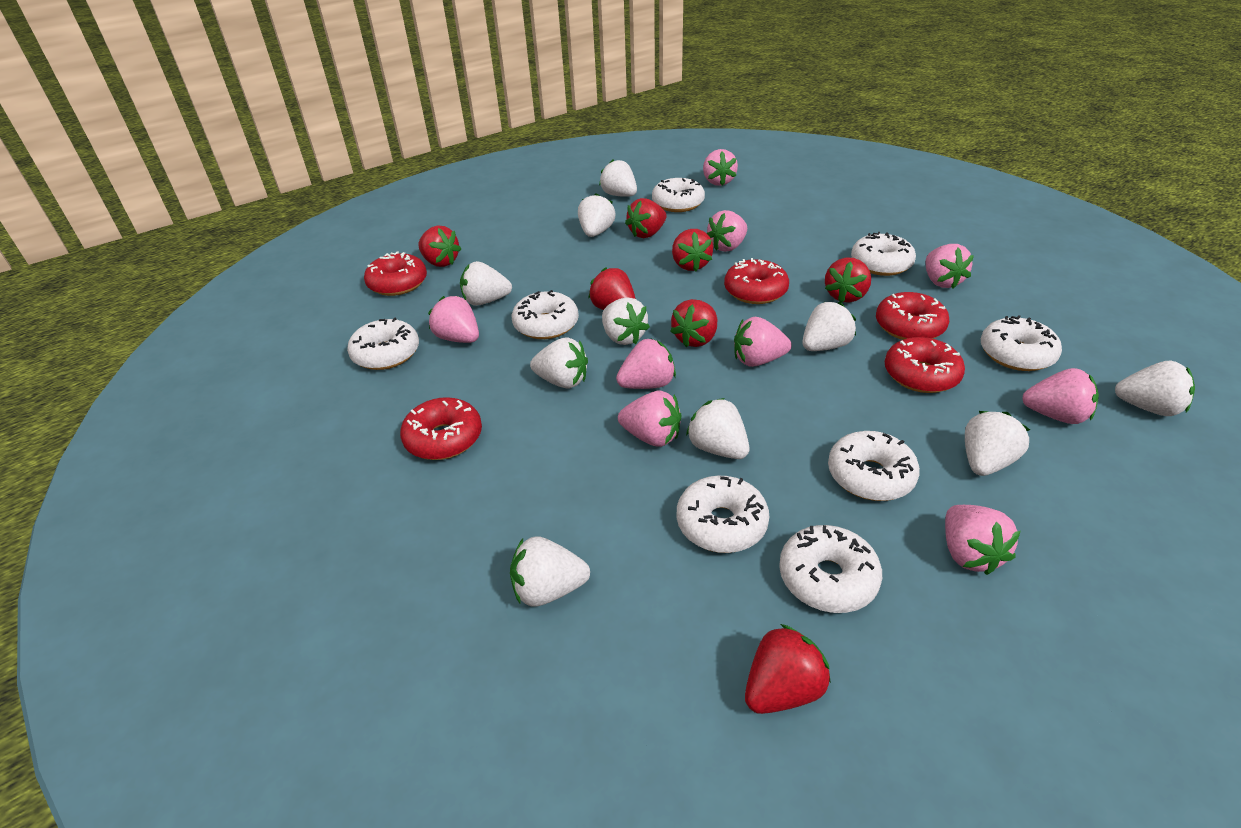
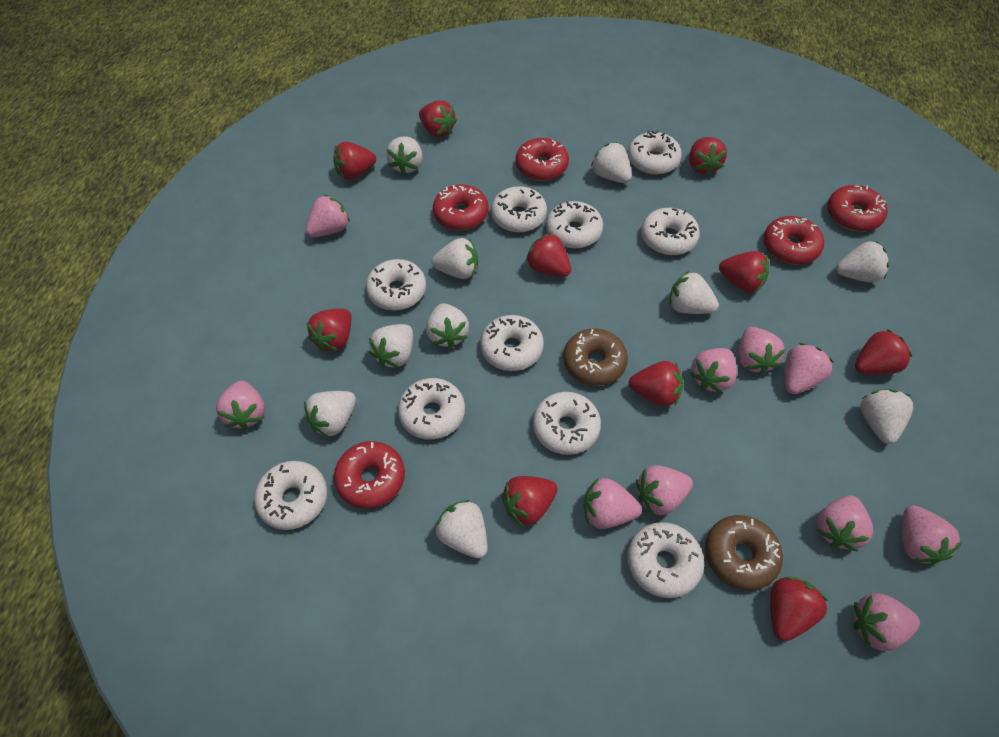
brown donut: none = 0 -> [563,328,628,386] [705,515,783,591] = 2
pink strawberry: [428,296,479,343] [616,339,676,389] [618,391,681,447] [703,149,738,186] [706,210,747,252] [734,317,792,367] [926,244,974,289] [945,505,1021,575] [1022,368,1099,424] = 9 -> [216,381,265,430] [306,195,350,237] [584,478,642,529] [636,465,693,516] [690,348,737,393] [739,327,785,375] [785,343,834,394] [816,495,873,552] [853,593,920,651] [902,505,962,565] = 10
red strawberry: [418,226,461,267] [588,268,636,310] [625,198,666,238] [670,299,717,347] [672,229,713,271] [745,624,831,714] [825,257,871,303] = 7 -> [306,309,351,352] [333,141,376,180] [419,100,457,137] [501,476,558,527] [526,233,571,277] [629,361,683,406] [689,137,727,176] [719,251,769,292] [770,577,829,641] [855,329,912,374] = 10
white donut: [347,318,419,370] [512,290,579,339] [652,178,705,212] [677,476,769,553] [779,525,882,613] [828,431,920,501] [851,232,916,276] [981,315,1062,371] = 8 -> [254,461,327,530] [366,259,426,311] [398,378,465,440] [480,315,544,371] [491,186,547,232] [533,392,601,455] [546,201,603,249] [627,522,704,598] [628,130,682,175] [641,208,700,255] = 10

